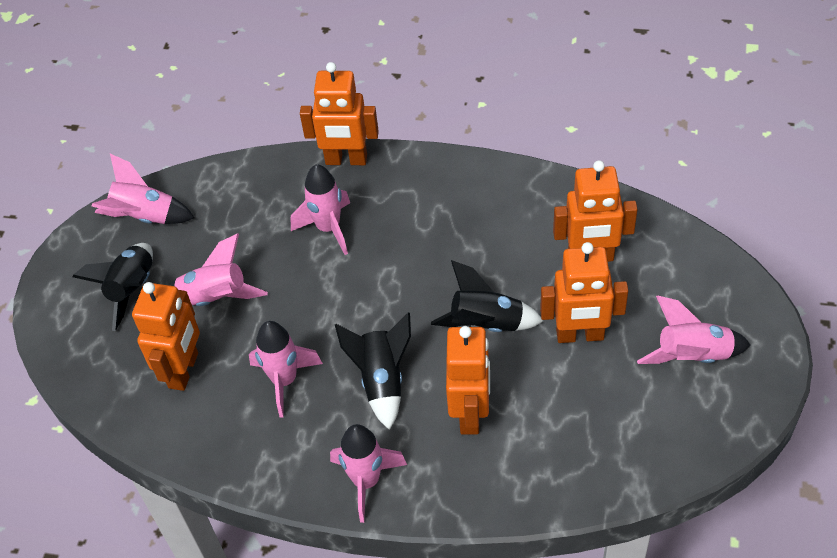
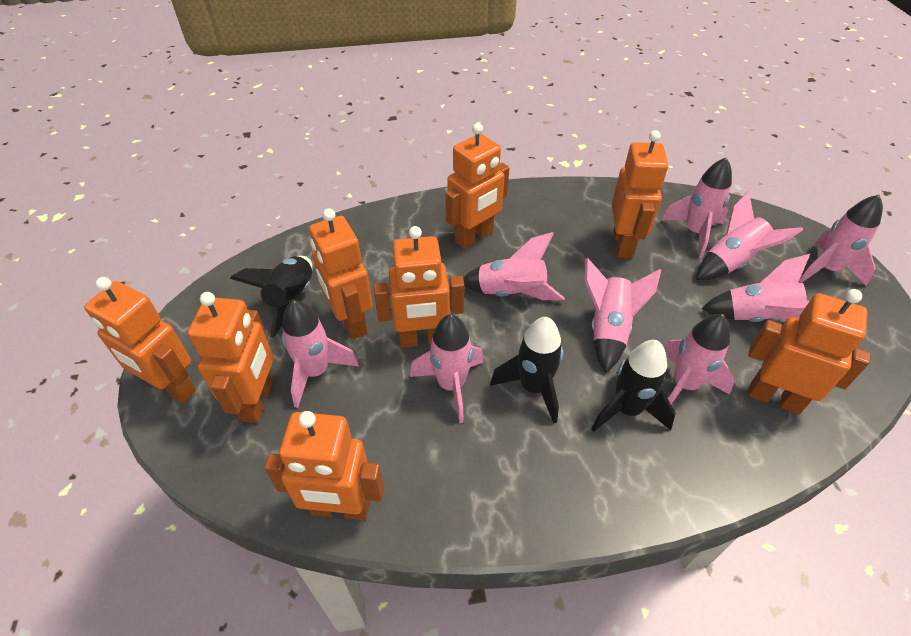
orange robot: [132,282,200,391] [300,62,379,165] [446,326,490,434] [540,242,628,343] [553,160,638,262] = 5 -> [84,277,196,403] [188,292,274,423] [265,411,384,521] [309,208,373,340] [374,226,464,348] [446,123,509,249] [611,130,668,258] [748,289,870,414] = 8
pink rocket: [92,154,195,224] [169,233,268,306] [249,321,323,418] [291,164,350,255] [330,424,407,523] [637,296,750,364] = 6 -> [281,300,359,408] [410,314,483,423] [463,232,564,300] [585,258,661,373] [661,158,732,258] [664,314,735,404] [696,191,803,280] [702,253,811,322] [799,195,883,286] = 9

